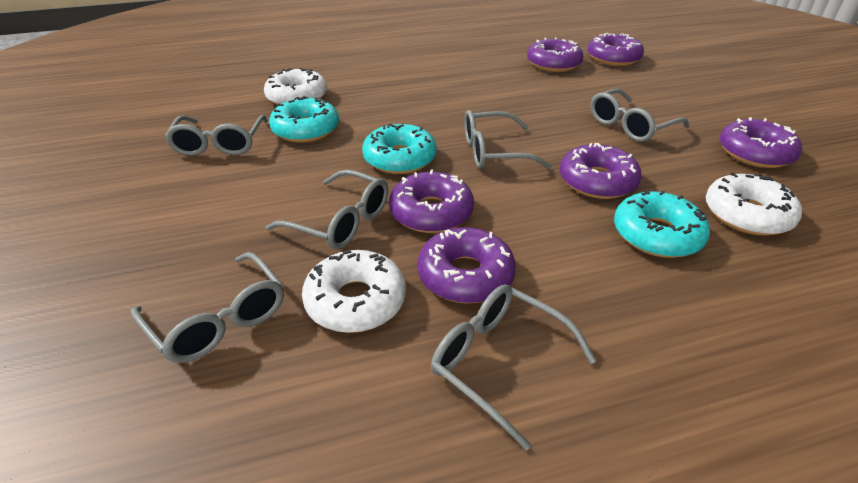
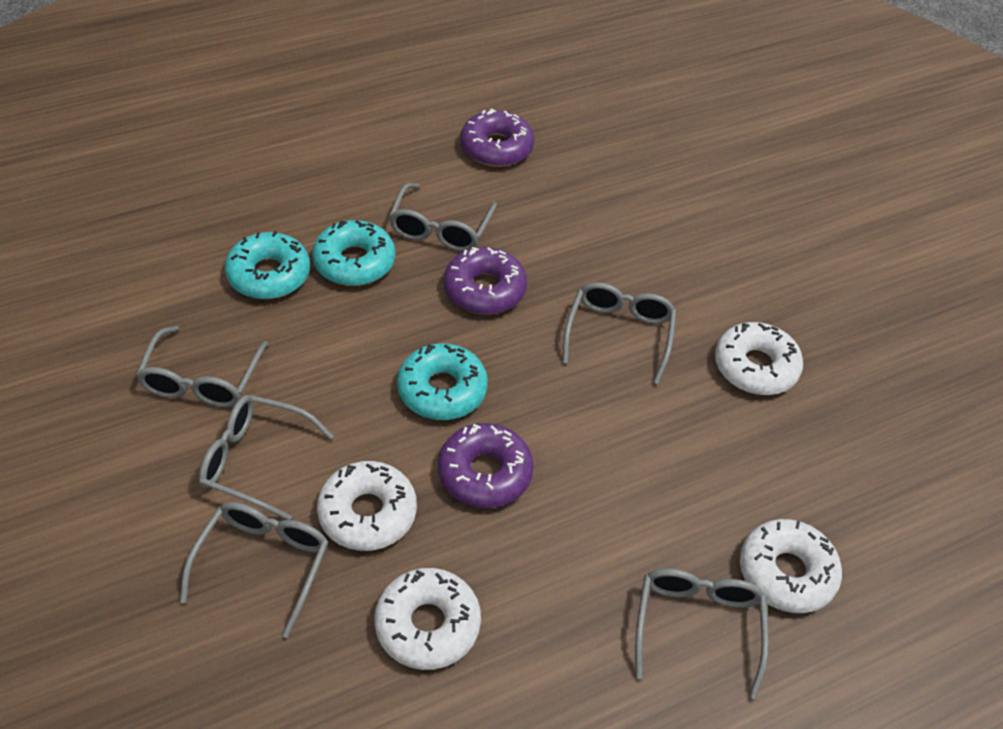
purple donut: [389,170,474,233] [417,227,516,303] [527,37,584,72] [560,143,642,199] [588,33,644,66] [720,117,802,168] = 6 -> [438,423,534,508] [444,247,527,315] [460,109,534,167] = 3
white donut: [264,68,327,105] [302,250,406,333] [706,173,802,236] = 3 -> [317,461,417,551] [374,568,481,670] [715,322,803,395] [740,519,842,613] = 4

